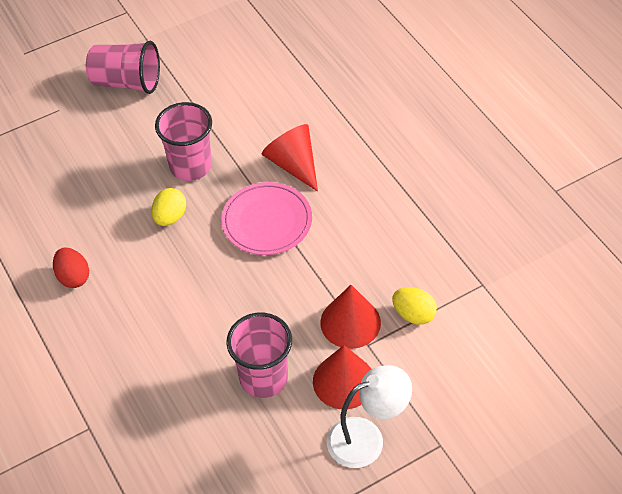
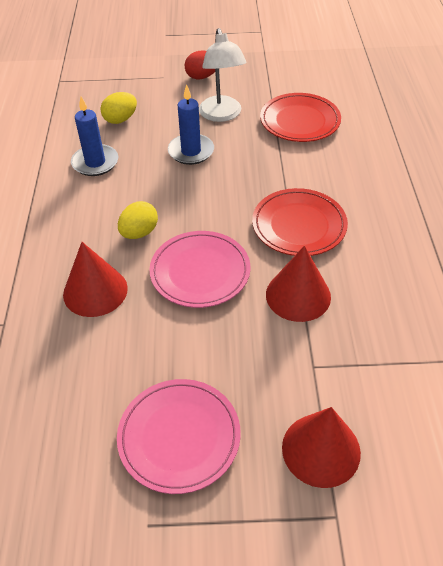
blue candle: none = 0 -> [71,97,118,176] [168,84,214,165] = 2
pink cup: [86,41,160,94] [155,102,212,181] [226,313,292,398] = 3 -> none = 0
pink plate: [221,182,312,255] = 1 -> [117,379,241,494] [149,231,250,308] = 2
red plate: none = 0 -> [252,188,348,256] [260,93,341,142] = 2

